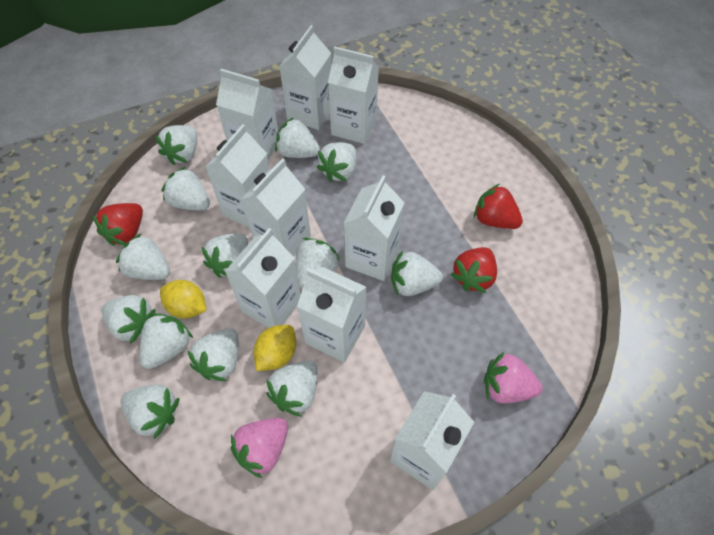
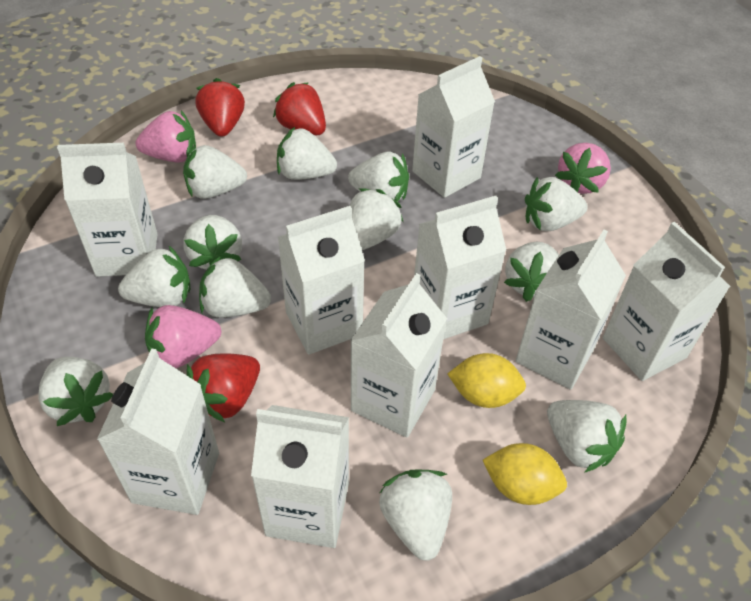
pink strawberry: [231,418,288,478] [484,352,543,404] = 2 -> [135,111,196,163] [145,305,221,368] [555,143,611,194] = 3
white strawberry: [102,295,156,344] [116,233,170,280] [121,385,180,439] [140,313,193,369] [155,125,197,165] [162,167,210,210] [187,328,238,381] [202,233,248,278] [266,361,318,417] [275,118,320,158] [295,238,340,289] [317,142,356,182] [391,250,443,296] = 13 -> [38,357,113,426] [118,246,190,307] [183,145,247,199] [183,215,242,270] [199,255,271,318] [277,127,337,180] [348,152,409,202] [350,188,403,250] [379,470,452,561] [504,242,559,302] [525,177,588,231] [547,400,626,473] = 12

